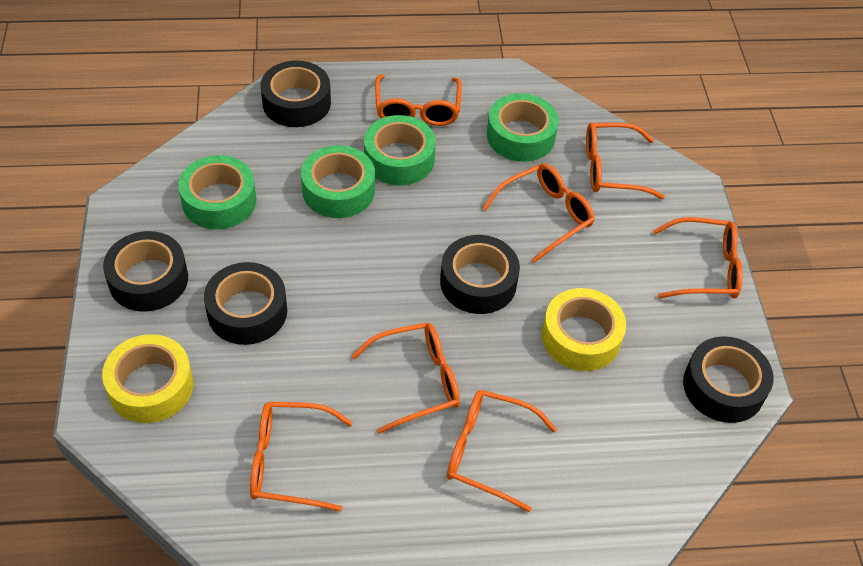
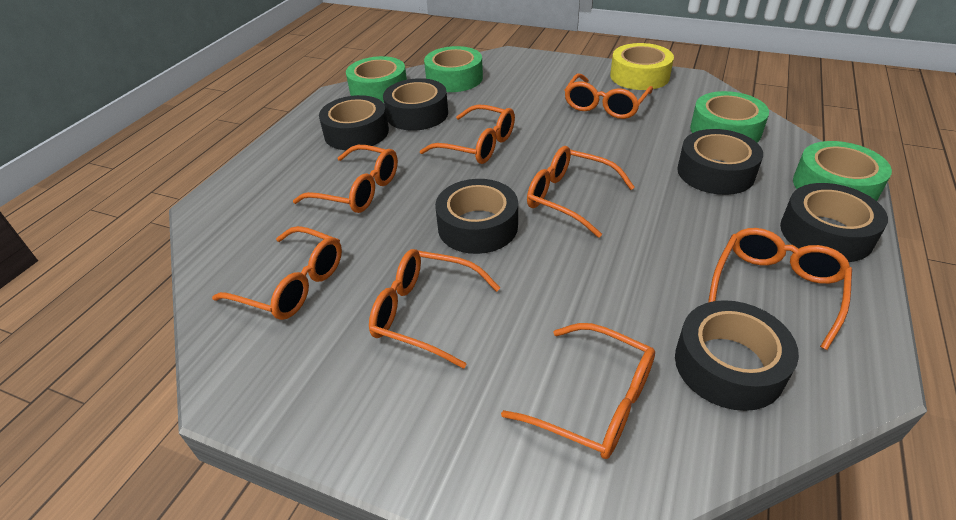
black tape: [103,231,188,312] [204,262,287,345] [261,61,331,127] [440,235,520,314] [683,336,774,423] = 5 -> [319,95,389,150] [383,78,448,131] [435,179,518,254] [675,300,799,411] [677,129,763,195] [780,183,888,262] = 6
orange glasses: [250,402,353,511] [352,322,460,434] [375,75,462,126] [447,390,557,512] [483,163,594,263] [586,123,665,199] [653,217,743,299] = 7 -> [212,226,342,320] [293,145,398,213] [369,249,500,369] [420,105,515,164] [501,323,655,459] [527,146,635,238] [564,74,653,119] [708,228,852,350] = 8
yellow tape: [102,334,193,423] [542,288,626,371] = 2 -> [610,43,674,90] = 1

